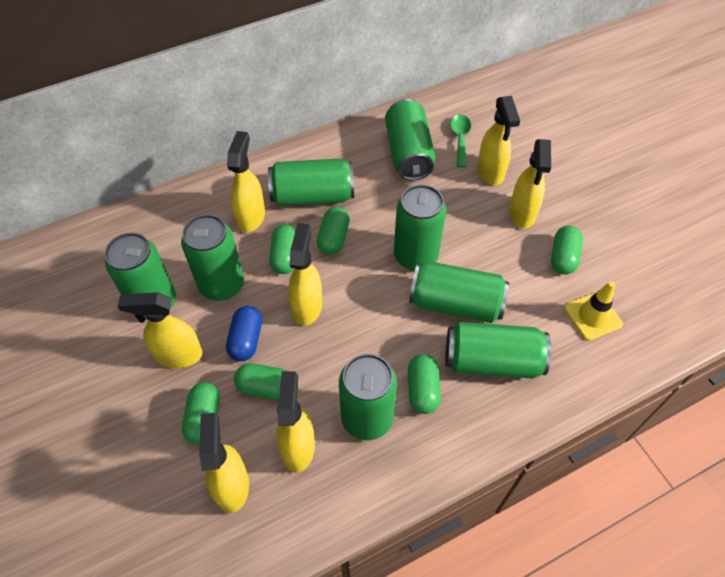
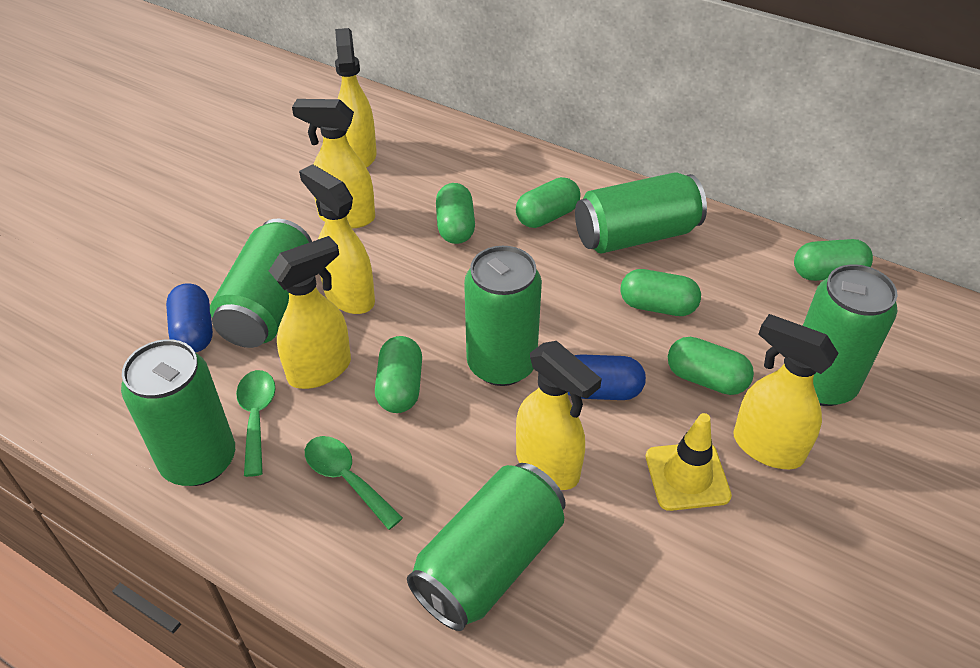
blue capsule: [226,306,262,361] = 1 -> [166,283,213,353] [568,354,646,400] = 2
green can: [105,232,176,319] [181,214,244,301] [268,158,354,206] [339,354,397,440] [385,99,435,181] [394,184,446,271] [409,261,509,323] [446,322,551,379] = 8 -> [121,339,235,486] [210,219,312,348] [407,463,566,631] [464,246,542,386] [575,172,707,254] [803,264,898,406] = 6
green spoon: [450,114,471,167] = 1 -> [236,370,276,477] [305,436,403,530] = 2
yellow spray bottle: [118,292,203,368] [199,413,249,513] [227,131,265,232] [276,371,315,473] [288,223,322,326] [477,96,520,185] [509,139,551,228] = 7 -> [269,236,351,389] [292,99,375,229] [299,164,375,314] [335,28,377,168] [516,341,602,490] [733,314,839,469] = 6

